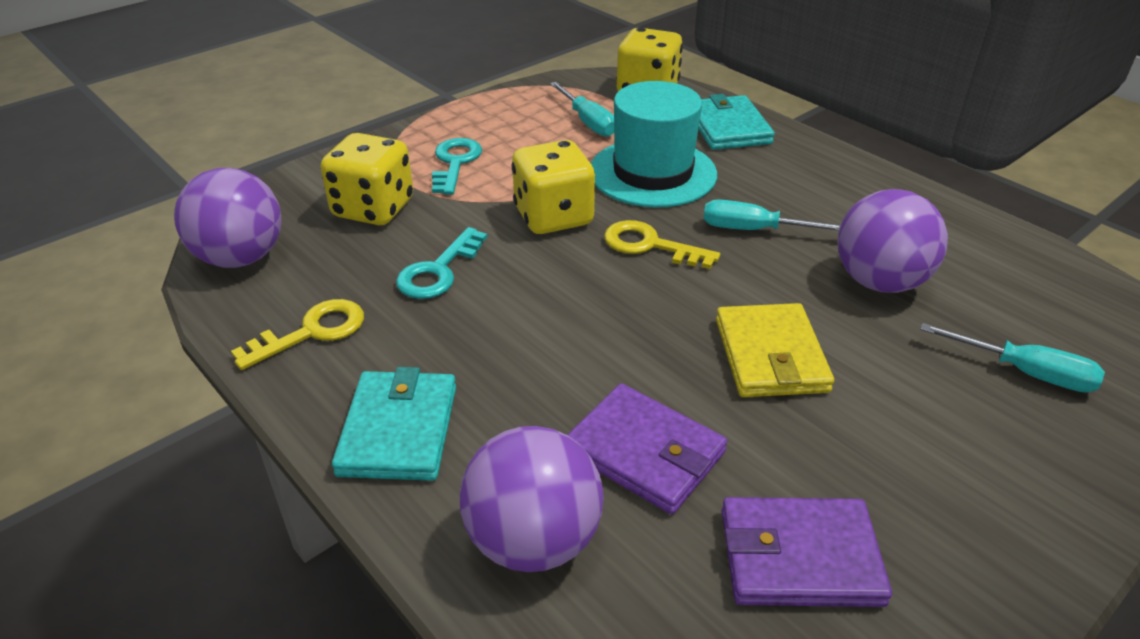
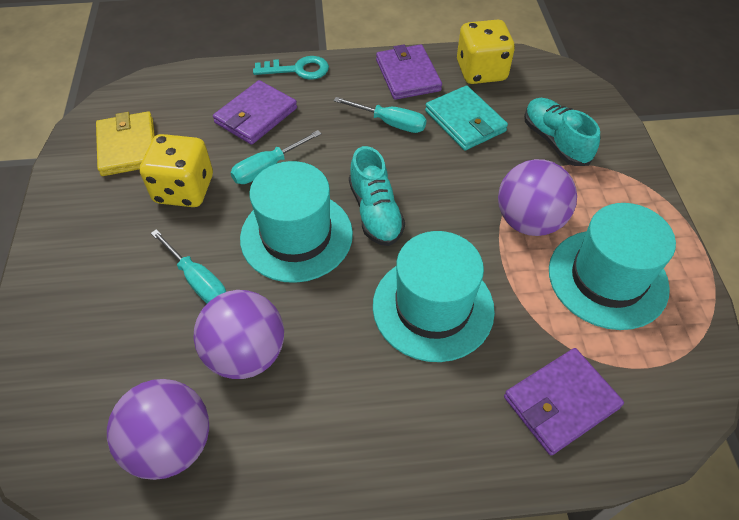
purple wallet: [567,383,727,514] [722,497,892,607] = 2 -> [213,80,297,145] [376,44,442,100] [504,348,624,455] = 3
turquoise hat: [591,81,717,207] = 1 -> [240,161,353,283] [373,231,495,362] [549,203,676,330] = 3
turquoise key: [396,227,487,299] [432,138,482,195] = 2 -> [253,56,329,80] = 1
turquoise shoe: none = 0 -> [349,146,405,246] [524,98,600,166] = 2
turquoise wallet: [332,367,456,481] [698,94,775,150] = 2 -> [425,86,508,150] = 1
yellow dice: [320,133,413,225] [511,140,595,234] [617,28,683,91] = 3 -> [140,134,213,207] [457,19,515,84] = 2
yellow key: [231,299,364,370] [604,220,720,269] = 2 -> none = 0

